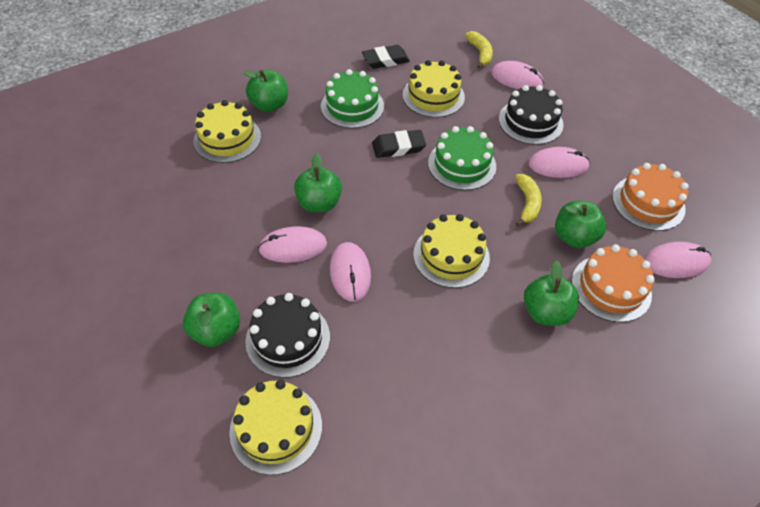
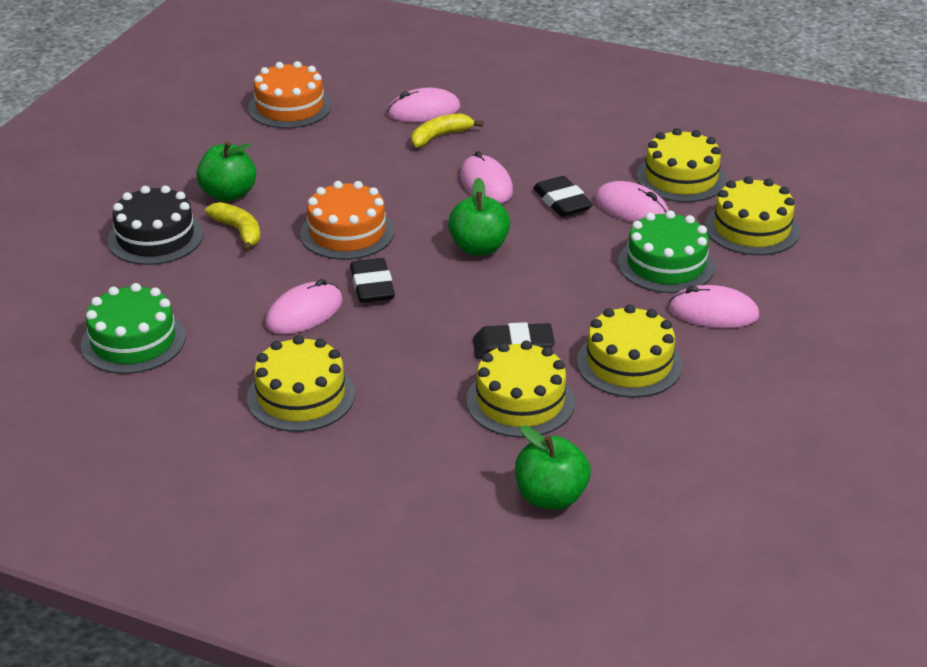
black cake: [245,293,330,378] [499,85,564,145] = 2 -> [108,185,203,265] = 1
black eraser: [362,45,410,69] [372,130,426,158] = 2 -> [350,258,395,303] [473,322,555,359] [533,176,593,217] = 3
green apple: [183,293,240,347] [243,70,288,112] [294,153,342,212] [524,260,579,326] [555,201,606,248] = 5 -> [196,142,256,202] [448,178,510,255] [515,425,591,510] = 3
yellow cake: [193,100,261,163] [229,380,322,475] [403,60,465,118] [413,214,490,288] = 4 -> [247,335,355,432] [466,341,575,438] [577,304,682,398] [637,128,726,202] [705,176,800,255] = 5

